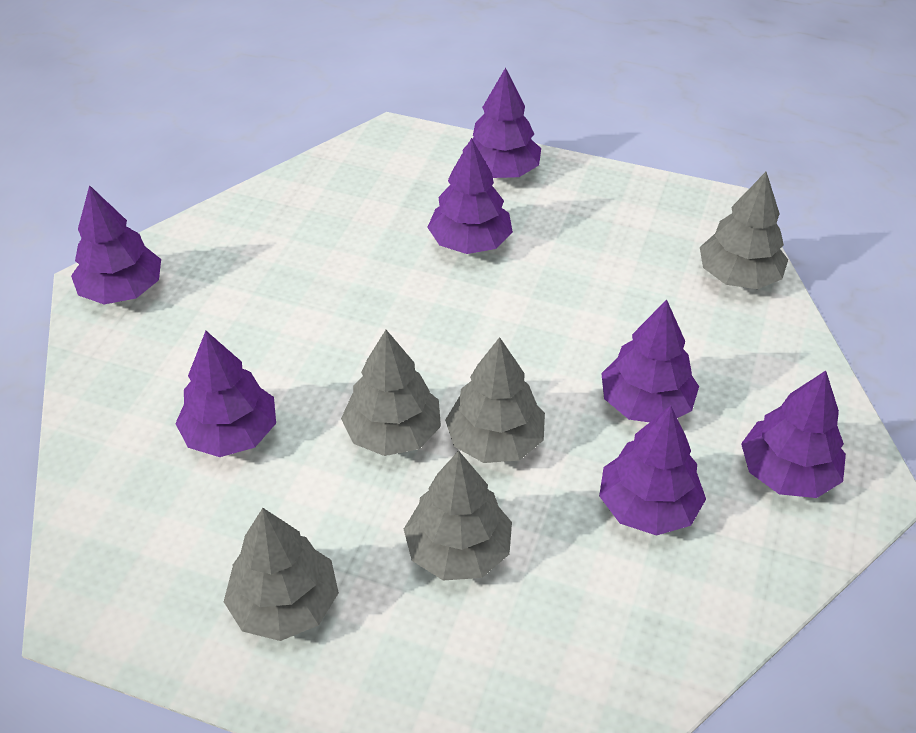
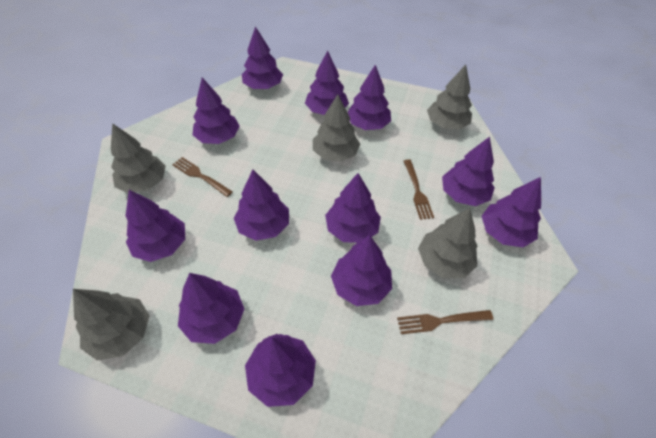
brown fork: none = 0 -> [172,157,233,197] [397,310,494,334] [404,159,434,220] = 3
purple tree: [71,185,161,304] [175,331,276,457] [427,138,513,254] [462,67,541,178] [599,406,706,536] [601,300,699,422] [741,371,846,498] = 7 -> [125,190,185,262] [178,273,244,344] [192,78,240,144] [234,170,289,241] [242,26,283,89] [245,334,316,407] [305,50,349,115] [325,173,381,243] [331,235,392,306] [347,65,391,130] [442,137,495,206] [482,177,541,248] = 12

